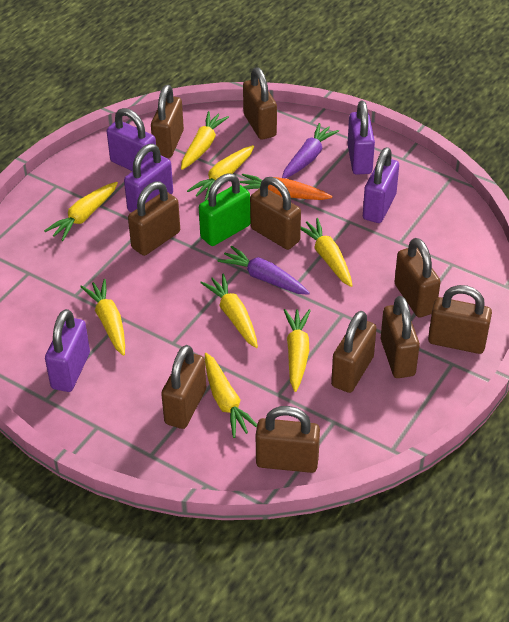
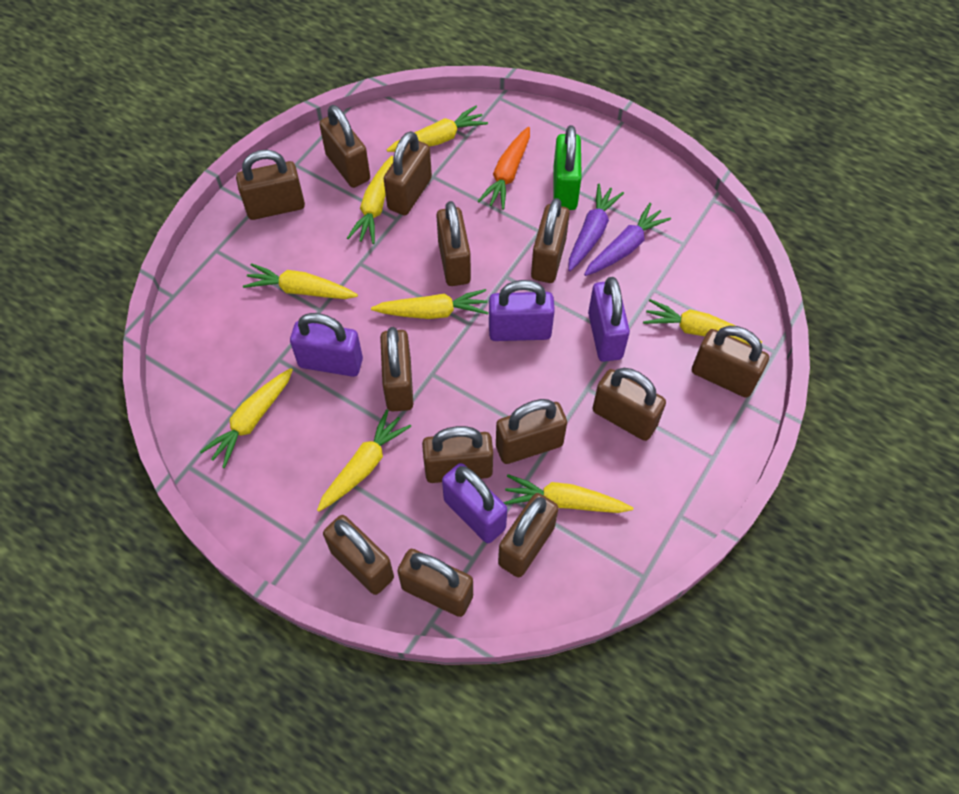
brown padlock: [128,182,180,256] [151,85,184,158] [161,345,206,429] [243,67,277,140] [250,177,301,250] [256,406,320,473] [331,311,377,393] [381,296,420,378] [394,238,441,317] [428,285,492,354] = 10 -> [236,150,305,220] [319,105,370,188] [323,515,394,595] [380,327,413,411] [384,131,432,215] [397,549,473,617] [422,426,493,483] [436,201,471,286] [496,399,567,464] [498,493,559,577] [531,198,570,283] [592,368,666,441] [692,326,769,398] = 13
purple padlock: [45,309,90,392] [107,108,156,171] [124,144,173,212] [348,101,375,175] [363,147,399,223] = 5 -> [290,313,363,377] [442,463,507,543] [489,280,555,341] [588,277,630,362] = 4

